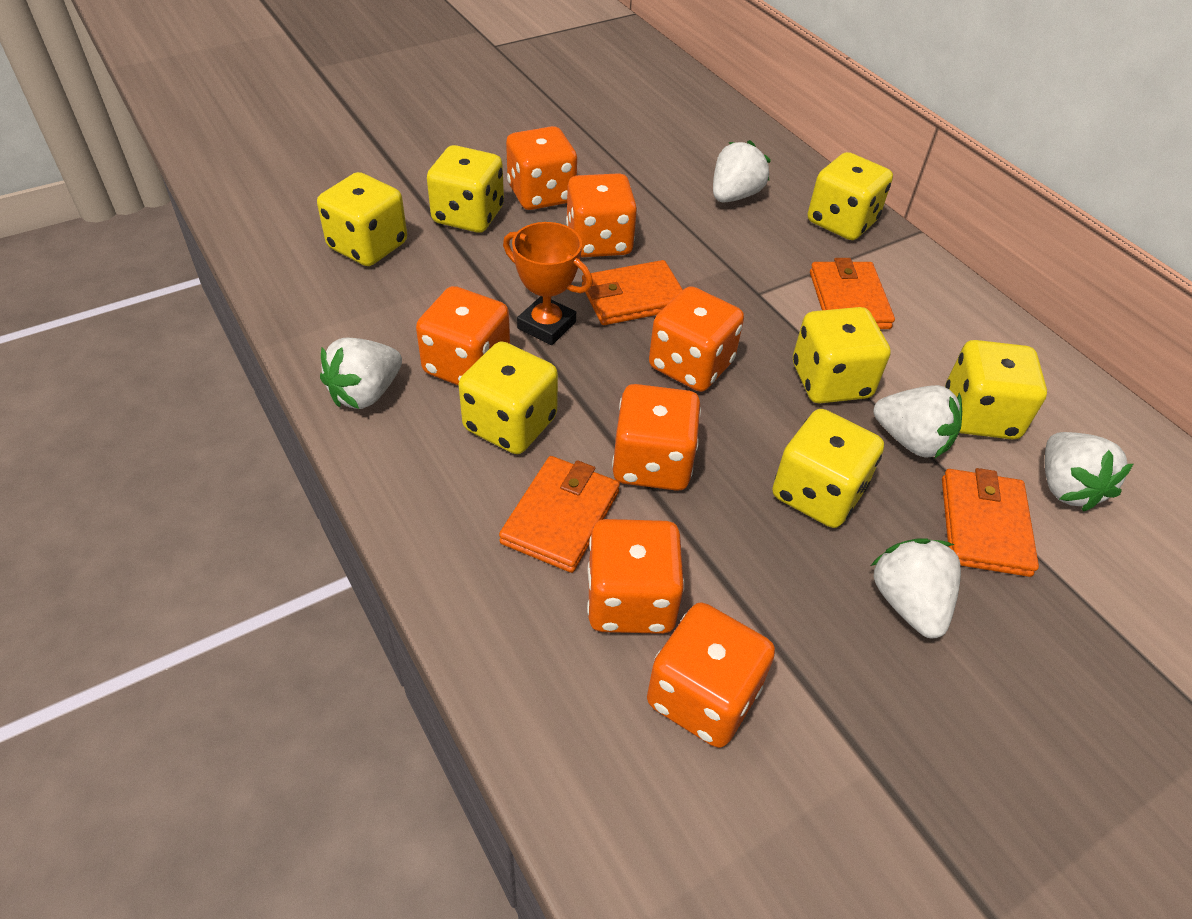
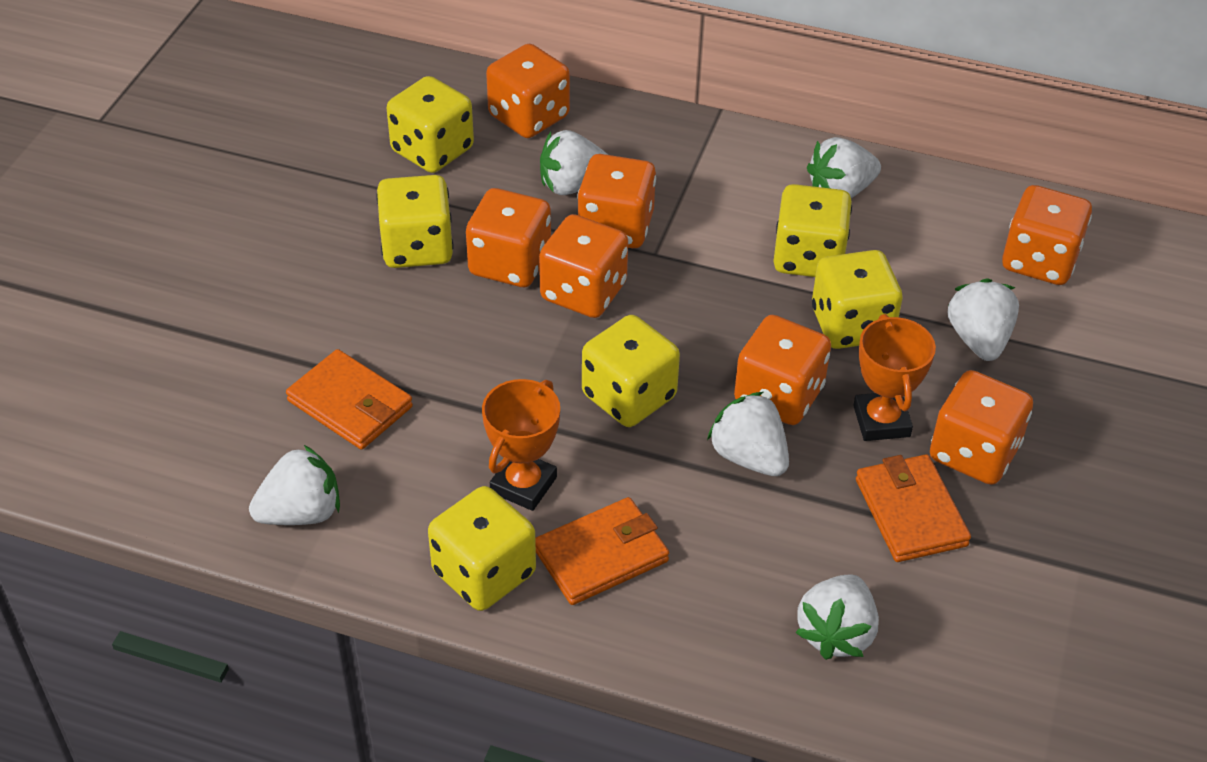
orange trophy: [503,222,593,345] = 1 -> [482,379,560,511] [853,314,936,441] = 2
orange wallet: [499,456,620,573] [582,260,683,325] [810,258,895,329] [942,468,1039,577] = 4 -> [286,349,413,450] [535,497,669,605] [856,454,971,562] = 3
white strawberry: [320,338,402,409] [713,140,771,202] [871,538,961,638] [873,385,962,459] [1045,432,1133,512] = 5 -> [249,445,340,525] [540,130,608,195] [707,392,789,476] [795,575,879,660] [807,137,881,198] [948,278,1019,361] = 6
yellow dice: [317,172,407,266] [427,145,504,233] [459,341,558,454] [772,409,884,528] [793,307,891,403] [808,152,893,240] [945,340,1047,439] = 7 -> [376,175,453,268] [386,76,474,173] [428,486,536,611] [582,315,680,427] [773,184,852,277] [812,250,903,349] = 6

